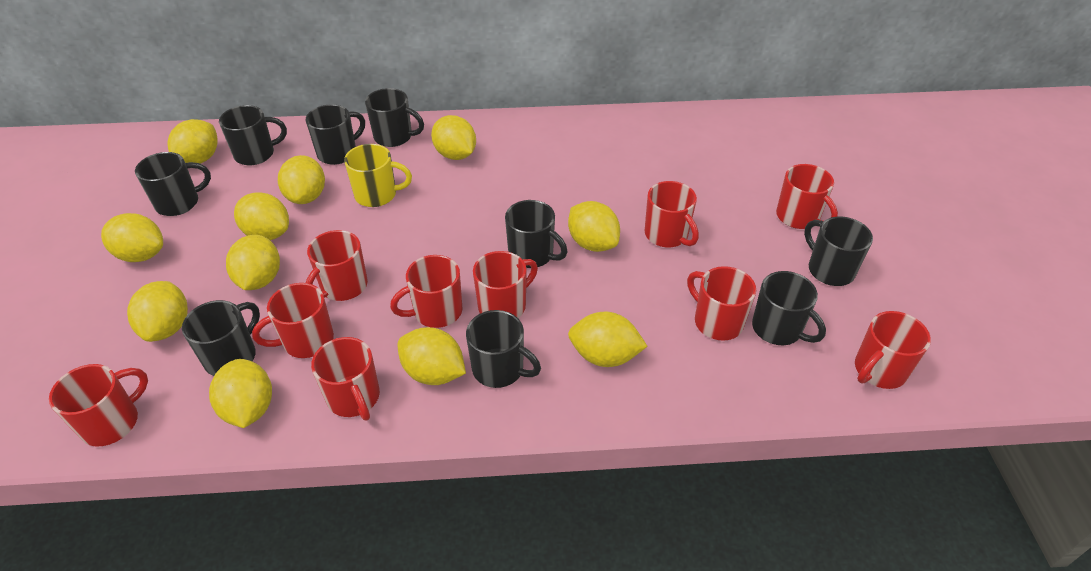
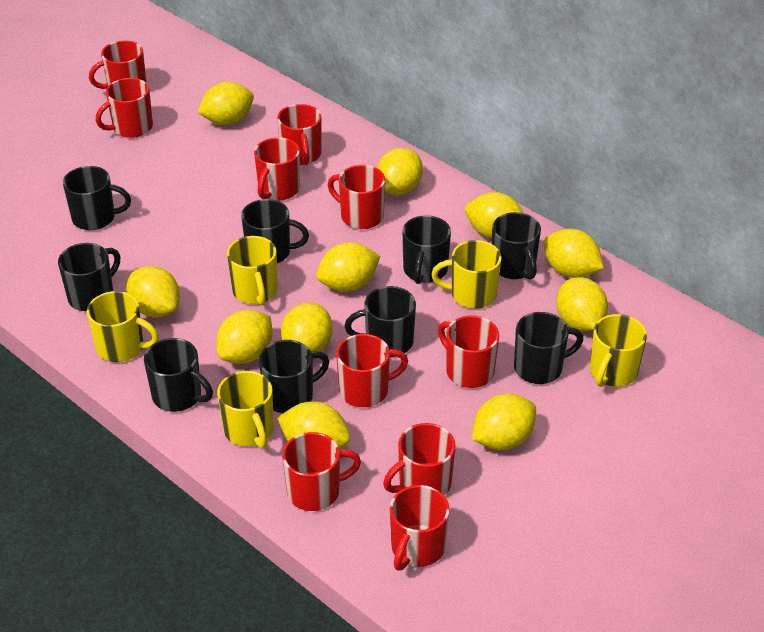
yellow mug: [344,144,412,207] = 1 -> [87,291,159,362] [217,371,274,449] [227,236,278,306] [431,240,502,309] [590,314,647,387] = 5

